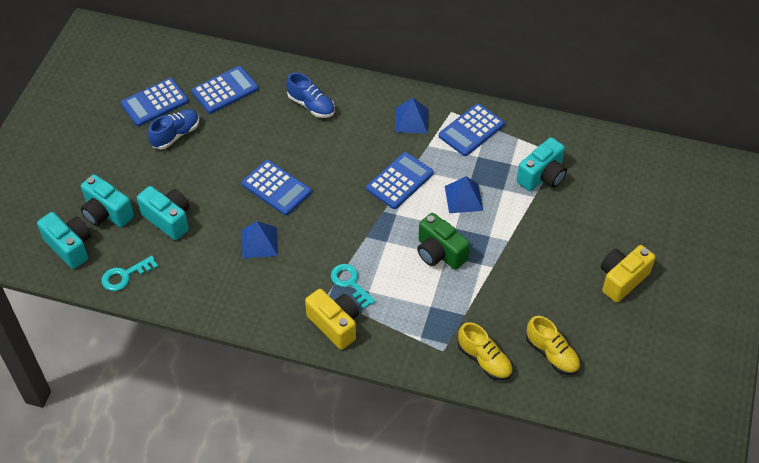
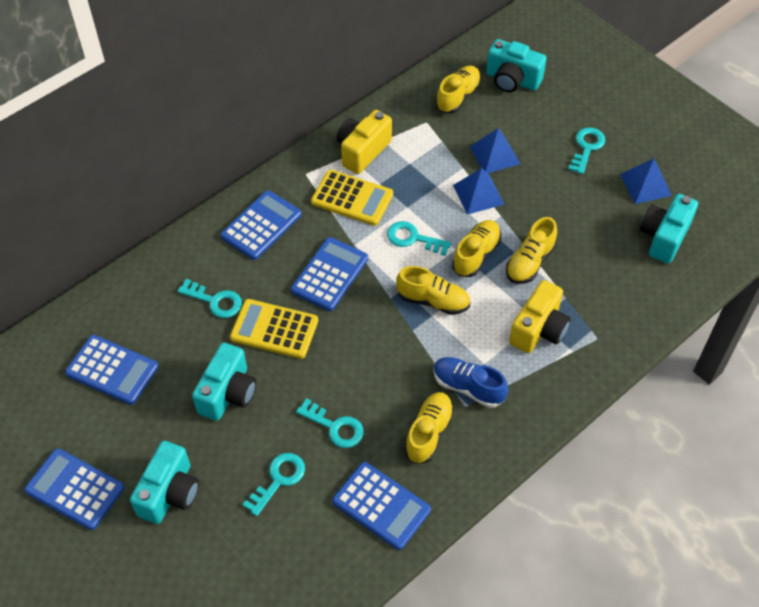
blue shoe: [148,109,199,149] [286,73,335,118] = 2 -> [433,357,508,408] = 1
green camera: [417,213,470,270] = 1 -> none = 0
turquoise key: [102,256,158,291] [331,264,376,309] = 2 -> [178,279,242,318] [243,453,305,516] [296,398,364,448] [387,221,451,256] [568,127,605,174] = 5
yellow calculator: none = 0 -> [230,299,318,359] [311,170,393,226] = 2
yellow shoe: [458,322,513,380] [526,316,580,375] = 2 -> [396,266,470,315] [404,392,454,464] [436,65,481,114] [452,220,501,277] [506,217,557,284] = 5

